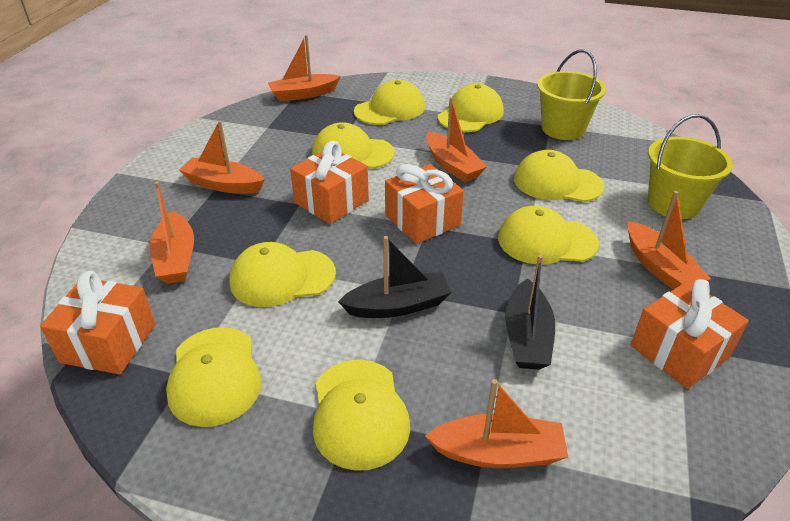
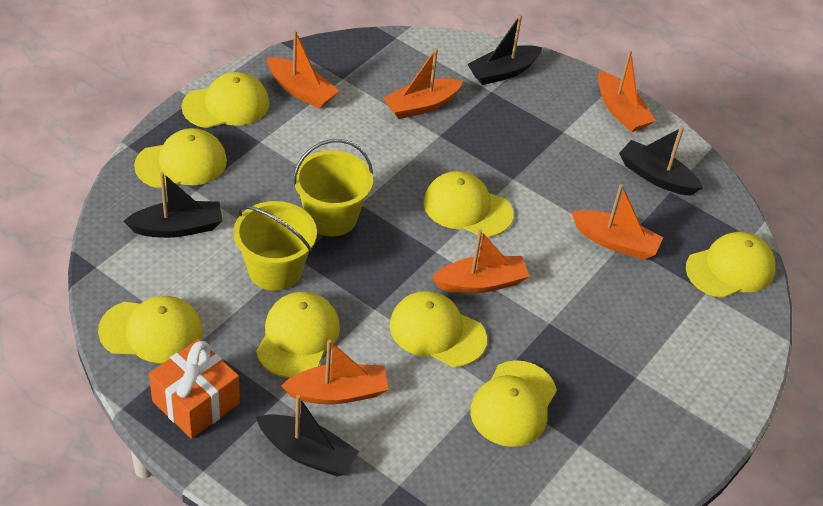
black boat: [338,236,452,318] [505,255,555,370] = 2 -> [123,172,222,238] [256,395,359,476] [467,14,543,85] [619,127,703,196] = 4
orange gift: [40,271,155,374] [290,141,369,224] [385,164,464,244] [631,279,749,389] = 4 -> [149,339,240,439] = 1

